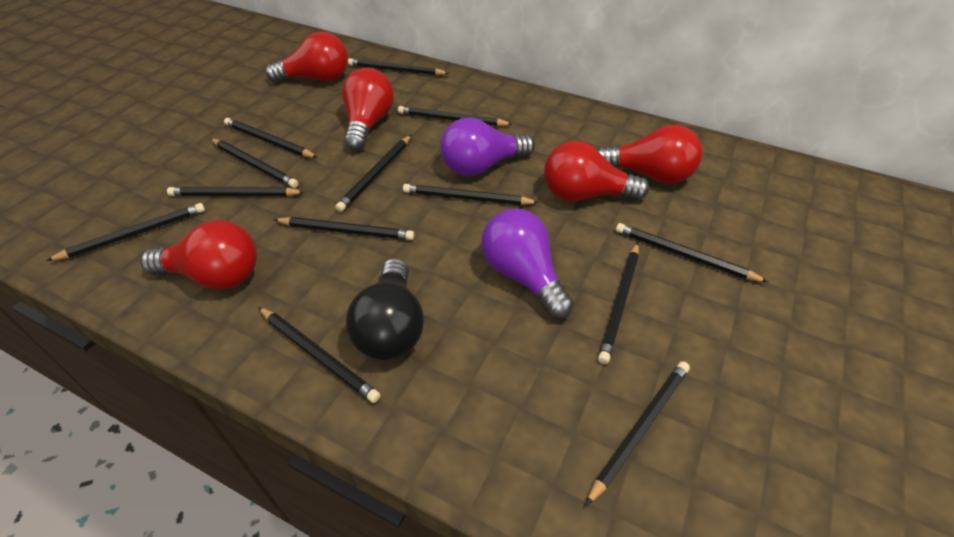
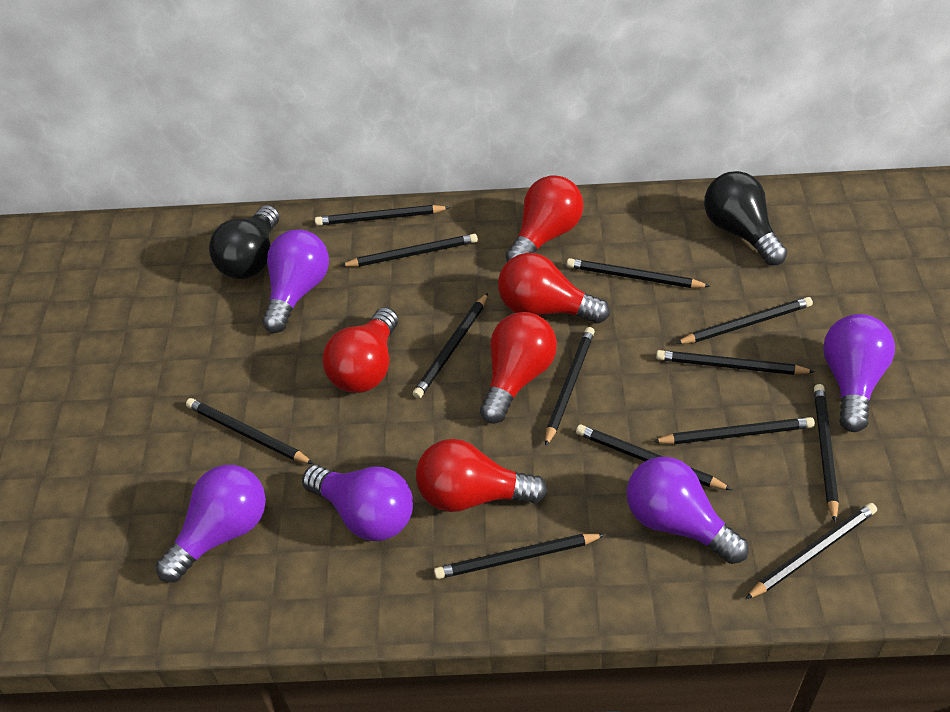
black light bulb: [346,258,424,360] = 1 -> [209,205,279,279] [704,171,787,265] = 2
purple light bulb: [441,118,535,176] [481,209,574,319] = 2 -> [156,465,266,582] [262,229,329,333] [302,465,413,541] [627,457,749,564] [823,314,895,432] = 5

